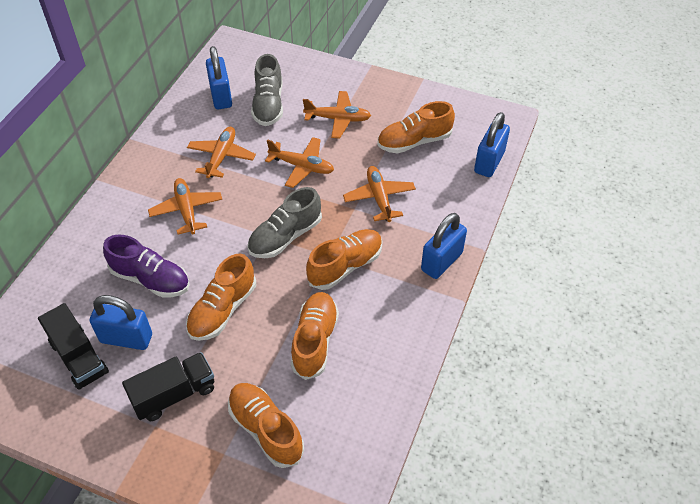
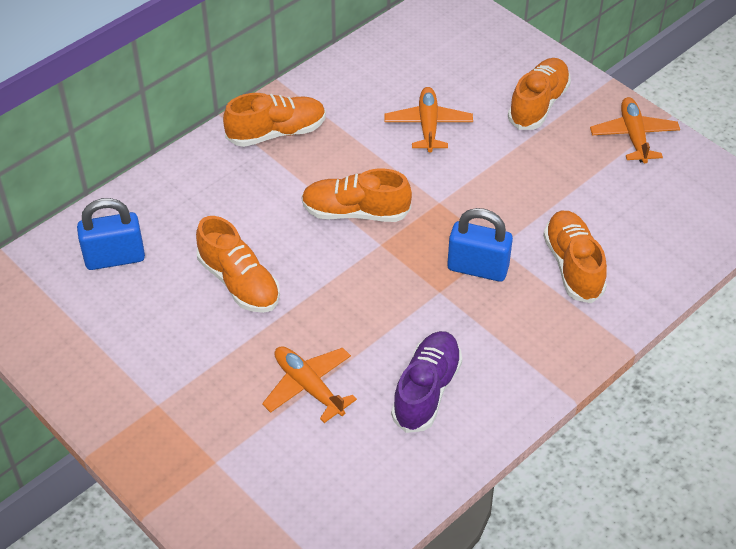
black truck: [38,303,109,390] [122,352,214,421] = 2 -> none = 0
blue padlock: [90,295,152,350] [206,46,232,109] [421,213,467,279] [474,112,510,177] = 4 -> [77,198,145,270] [447,208,513,282] = 2
grey shoe: [247,187,322,258] [251,54,283,126] = 2 -> none = 0
orange plane: [148,178,223,235] [187,127,256,178] [265,137,334,188] [303,91,371,139] [343,166,416,222] = 5 -> [262,346,357,423] [385,87,473,152] [590,97,680,163] = 3

